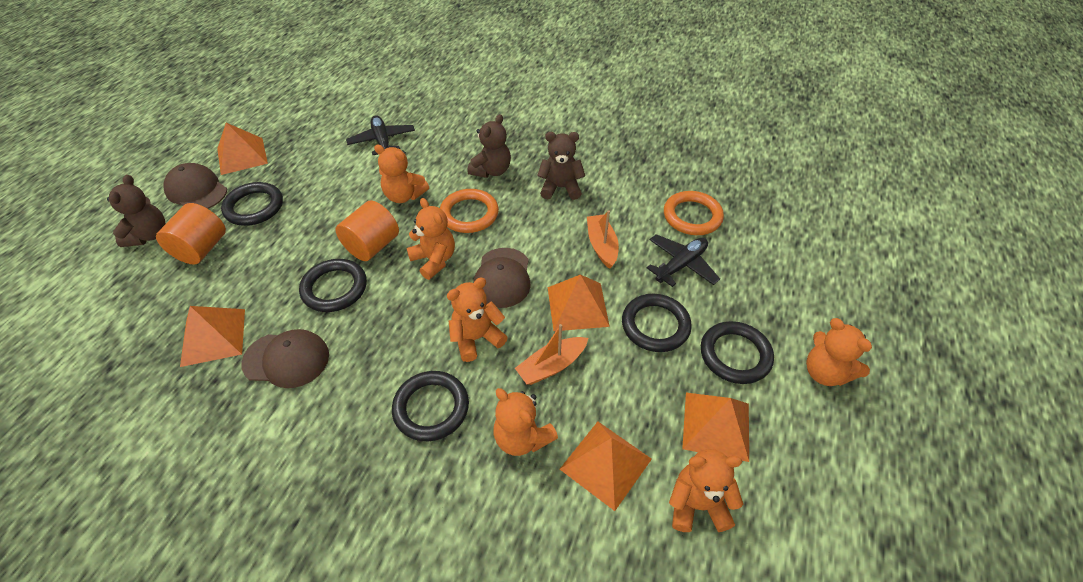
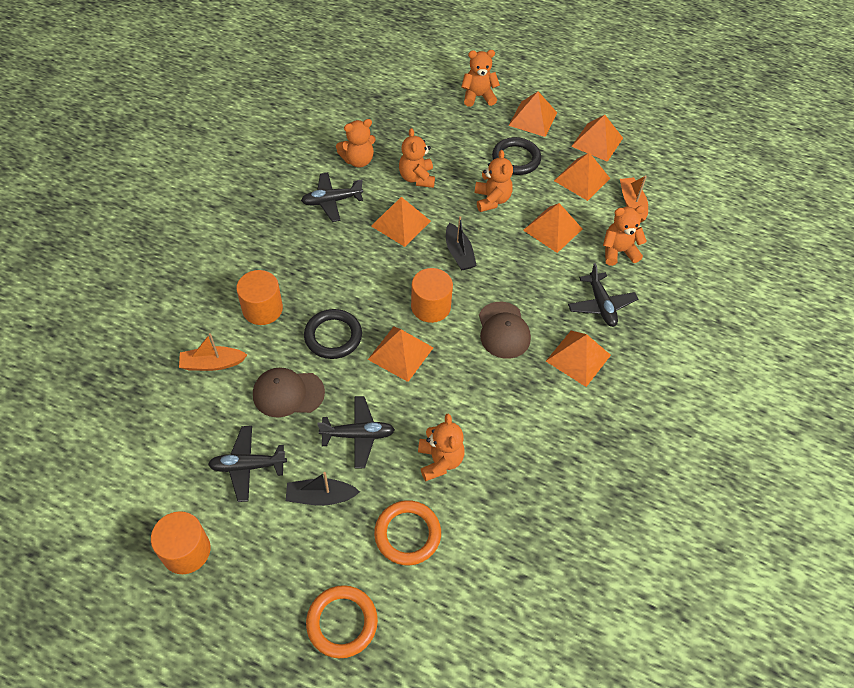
black boat: none = 0 -> [286,472,360,506] [446,216,477,270] = 2
black plane: [346,115,415,155] [647,234,720,287] = 2 -> [208,426,287,502] [301,172,363,222] [317,396,395,469] [568,263,638,327] = 4
black ring: [221,182,283,226] [299,259,367,312] [392,371,469,441] [622,294,692,352] [701,321,774,384] = 5 -> [304,309,362,359] [492,137,541,175] = 2
brown cap: [163,163,227,209] [241,329,329,388] [473,248,531,308] = 3 -> [253,367,325,417] [479,302,531,359] = 2
brown teddy bear: [107,175,165,247] [468,114,511,178] [537,132,585,200] = 3 -> none = 0
orange cylinder: [156,203,226,264] [335,201,399,261] = 2 -> [151,511,211,574] [236,270,283,325] [411,268,453,323] = 3
orange pyramid: [180,306,245,367] [217,123,268,175] [548,275,610,331] [560,422,652,511] [682,393,749,462] = 5 -> [368,327,434,382] [371,197,431,247] [508,91,557,137] [523,203,582,253] [546,331,611,387] [554,152,610,201] [571,115,623,162] = 7

